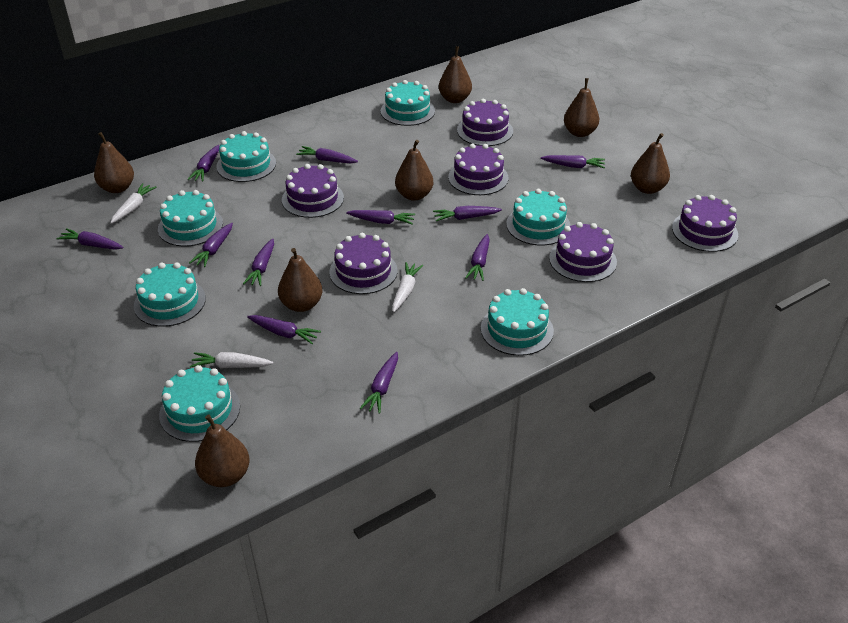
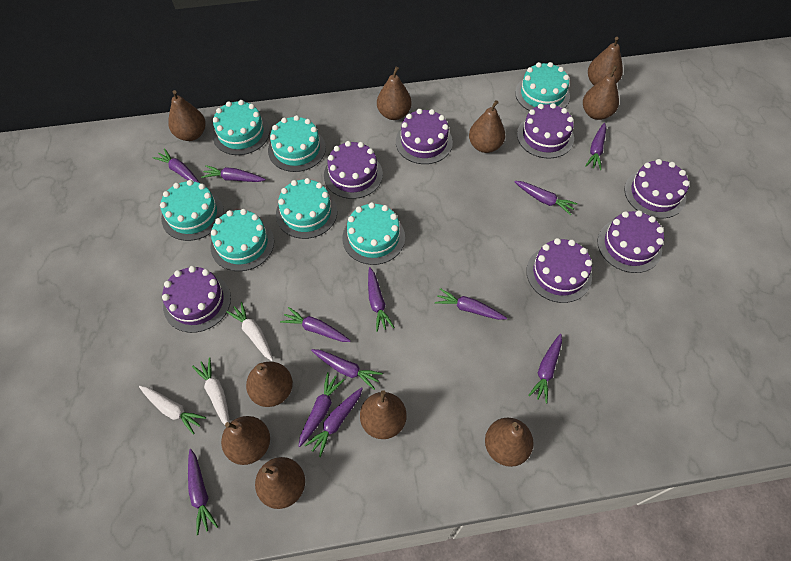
brown pear: [94,132,134,193] [195,414,250,487] [278,248,322,312] [395,140,433,201] [439,46,472,103] [564,78,599,137] [631,133,670,194] = 7 -> [168,90,206,141] [221,416,270,465] [246,362,293,407] [255,457,305,509] [360,390,407,439] [377,67,412,120] [469,100,505,153] [485,418,534,467] [583,65,619,120] [588,37,623,85] = 10
purple cake: [282,164,344,218] [329,233,397,294] [448,144,508,195] [457,99,513,146] [549,222,617,282] [672,195,738,252] = 6 -> [162,266,231,333] [324,141,383,199] [396,109,453,164] [517,103,574,158] [526,238,592,303] [598,210,664,273] [625,159,690,219] = 7
purple carrot: [56,228,124,250] [188,145,219,182] [189,223,233,267] [243,239,274,286] [247,315,321,344] [296,146,358,163] [346,210,415,225] [360,352,398,414] [433,206,502,221] [465,234,490,281] [541,155,605,168] = 11 -> [153,148,200,183] [188,449,218,535] [201,165,266,182] [280,307,351,342] [299,372,345,447] [304,387,363,457] [311,349,383,390] [368,267,394,332] [435,288,507,320] [514,181,577,215] [528,334,562,403] [585,123,606,170] = 12

